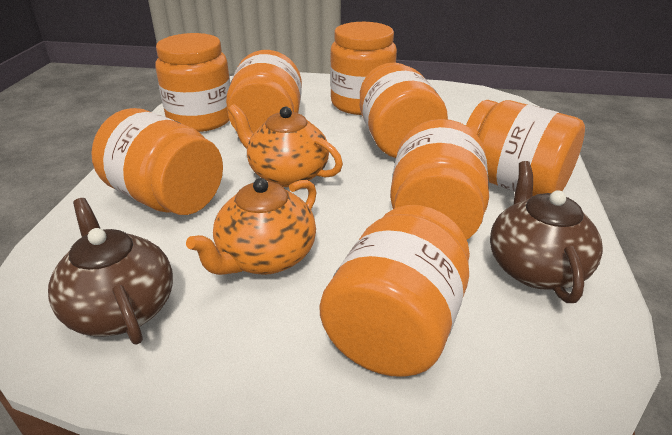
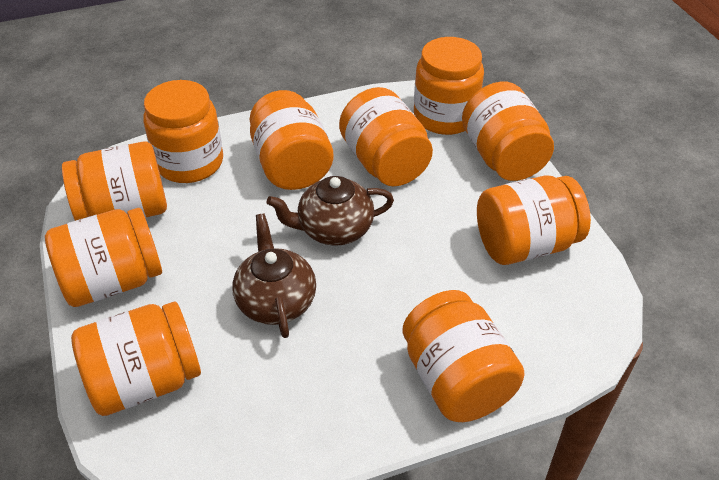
orange jar: [91,108,223,215] [155,33,230,132] [226,50,302,133] [320,205,470,377] [330,22,397,115] [360,62,448,158] [390,119,489,240] [466,100,585,196] = 8 -> [45,208,162,307] [62,141,167,221] [71,302,201,416] [143,80,223,183] [250,90,334,190] [339,87,433,186] [403,290,525,422] [414,37,484,135] [462,82,554,181] [477,175,591,265] = 10
orange teapot: [186,178,317,275] [228,104,343,187] = 2 -> none = 0

